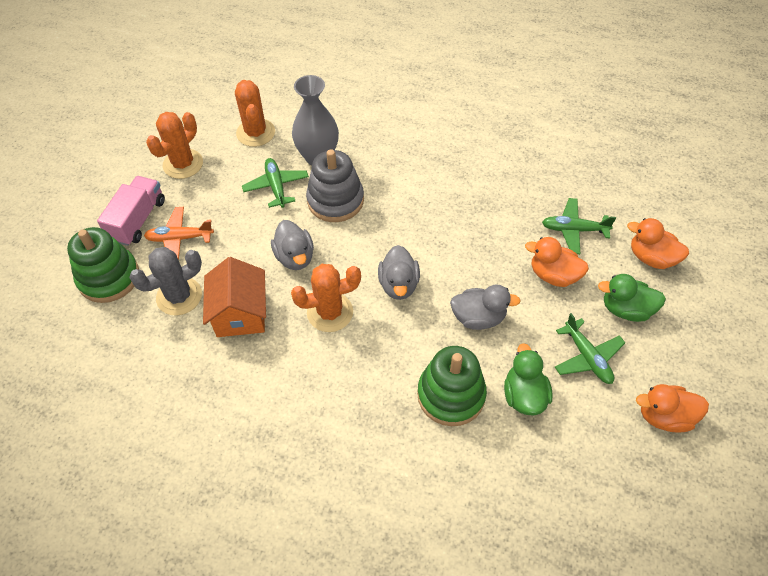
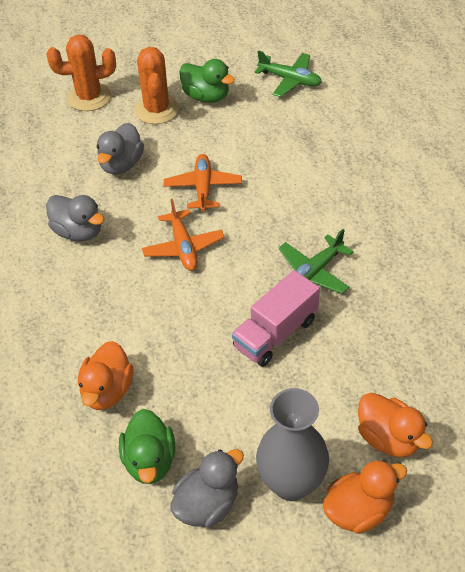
green plane: [242,158,309,208] [542,198,616,254] [555,313,625,384] = 3 -> [254,50,322,97] [279,229,353,294] = 2
green stacking toy: [67,227,139,303] [417,346,487,426] = 2 -> none = 0
grey cactus: [129,247,202,316] = 1 -> none = 0
grey stacking toy: [306,149,364,222] = 1 -> none = 0
orange cactus: [146,112,203,179] [235,80,275,147] [291,264,361,332] = 3 -> [47,35,116,111] [135,47,179,124] = 2
orange house: [203,257,266,337] = 1 -> none = 0
orange plane: [144,207,214,260] = 1 -> [142,199,225,271] [164,154,242,212] = 2

